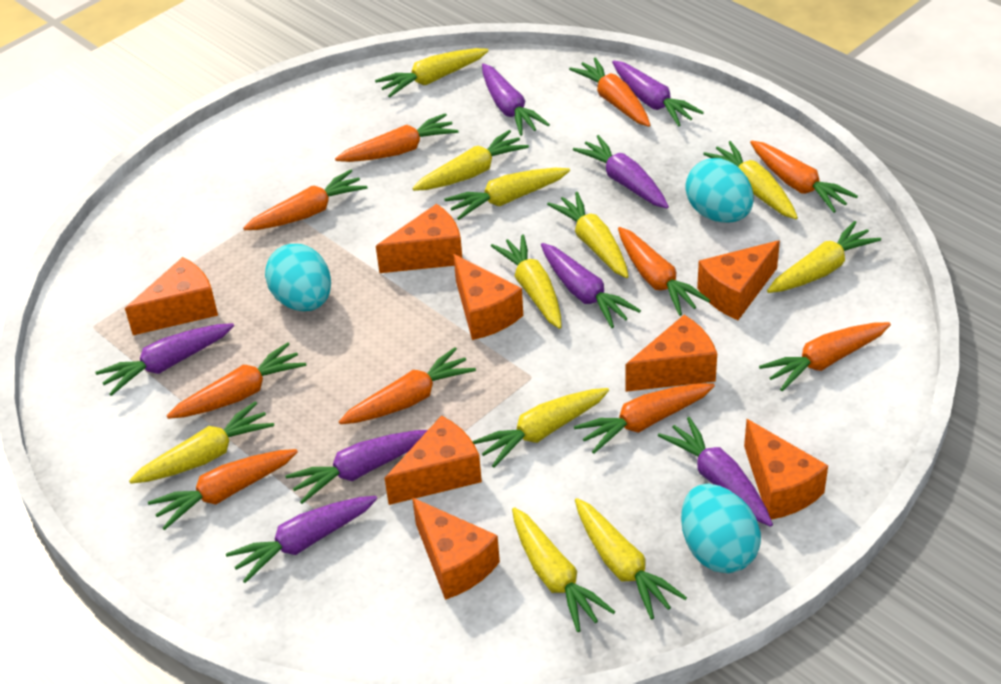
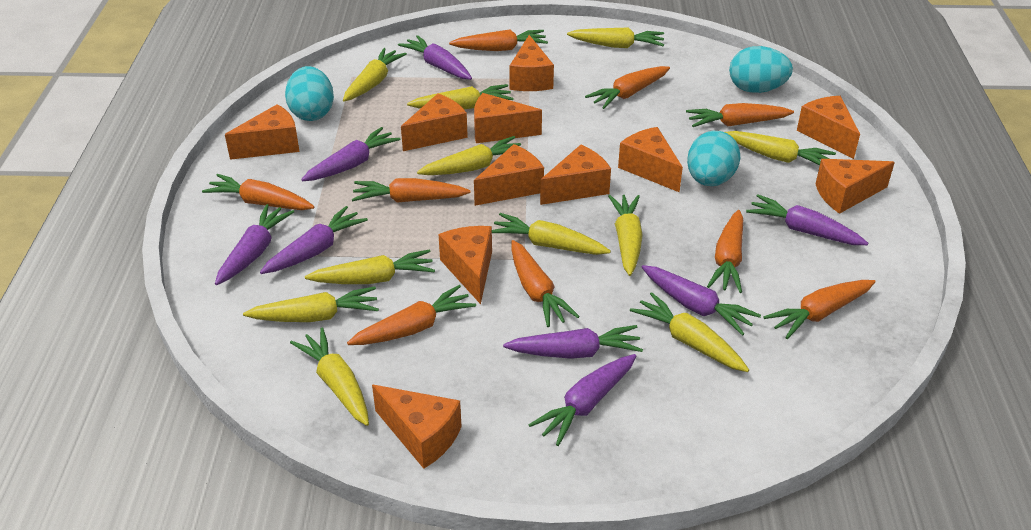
orange carrot: [148,449,298,530] [167,343,306,419] [243,169,368,230] [335,113,458,162] [339,347,476,424] [569,57,651,127] [574,383,715,454] [618,227,710,316] [750,140,858,213] [759,322,891,391] = 10 -> [202,174,315,210] [347,285,476,345] [352,178,471,203] [449,29,548,51] [511,240,580,327] [585,66,670,109] [686,103,794,127] [707,210,743,293] [764,280,876,339] = 9
orange cheese: [125,257,218,335] [376,204,462,273] [385,415,482,505] [412,498,500,600] [453,254,523,340] [625,315,717,392] [697,240,780,320] [744,419,828,520] = 8 -> [225,104,300,160] [372,385,462,469] [401,93,468,151] [438,226,492,304] [474,93,542,143] [474,144,544,206] [510,35,554,91] [540,145,611,205] [618,127,683,192] [797,96,860,159] [816,159,895,214] = 11

